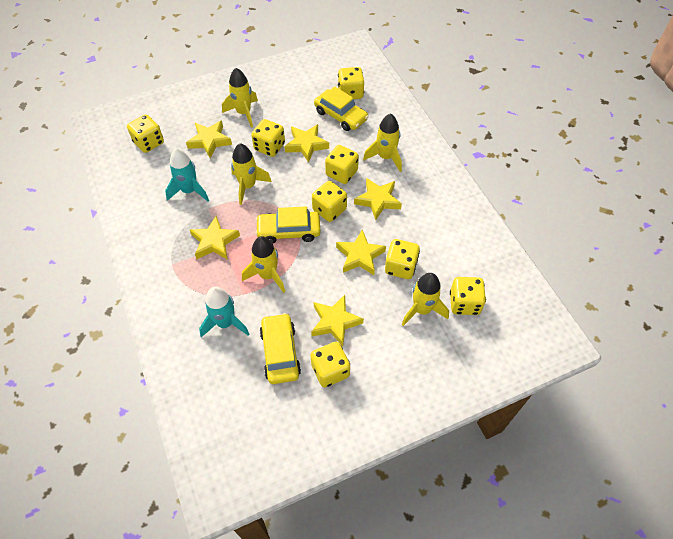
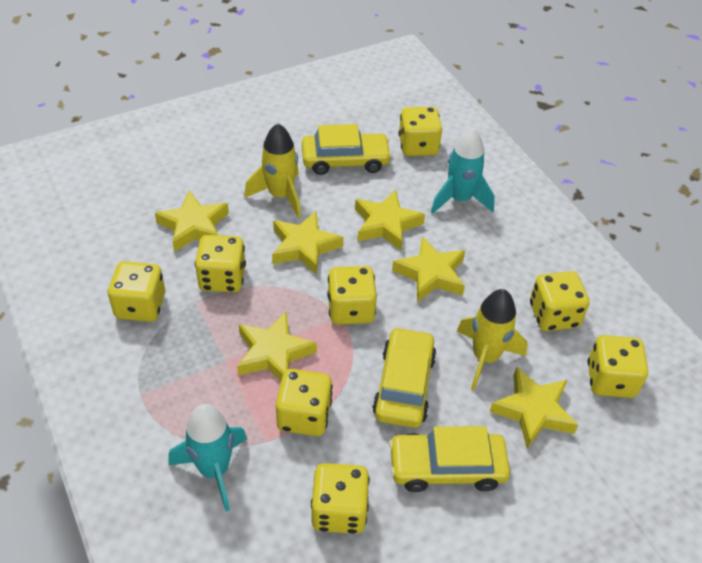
yellow rocket: [222,68,258,128] [231,143,272,205] [242,236,285,293] [363,113,402,172] [402,273,449,326] = 5 -> [244,123,301,218] [457,289,528,390] = 2

